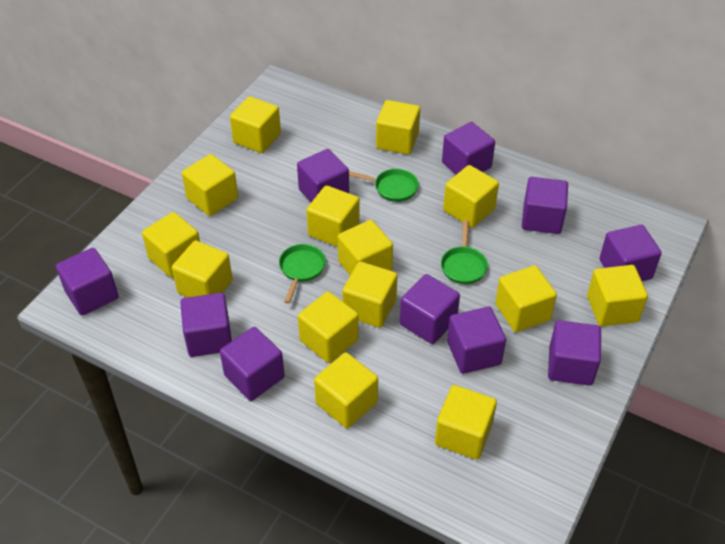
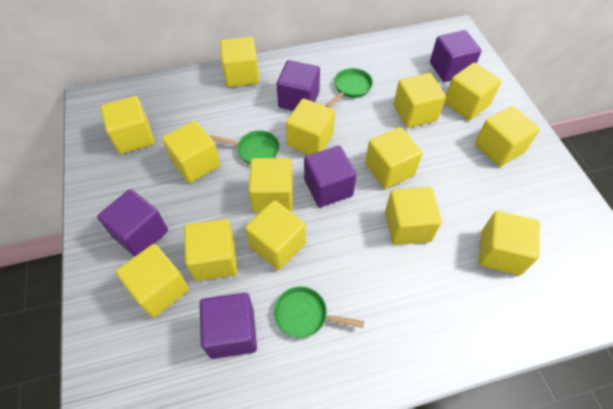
purple cube: [56,248,119,316] [180,293,232,357] [220,327,285,401] [297,149,349,202] [400,274,460,344] [442,122,495,175] [447,307,506,374] [522,177,568,234] [548,320,601,386] [600,225,662,281] = 10 -> [97,189,168,257] [200,293,257,359] [277,60,320,111] [304,146,357,207] [430,30,482,82] = 5

